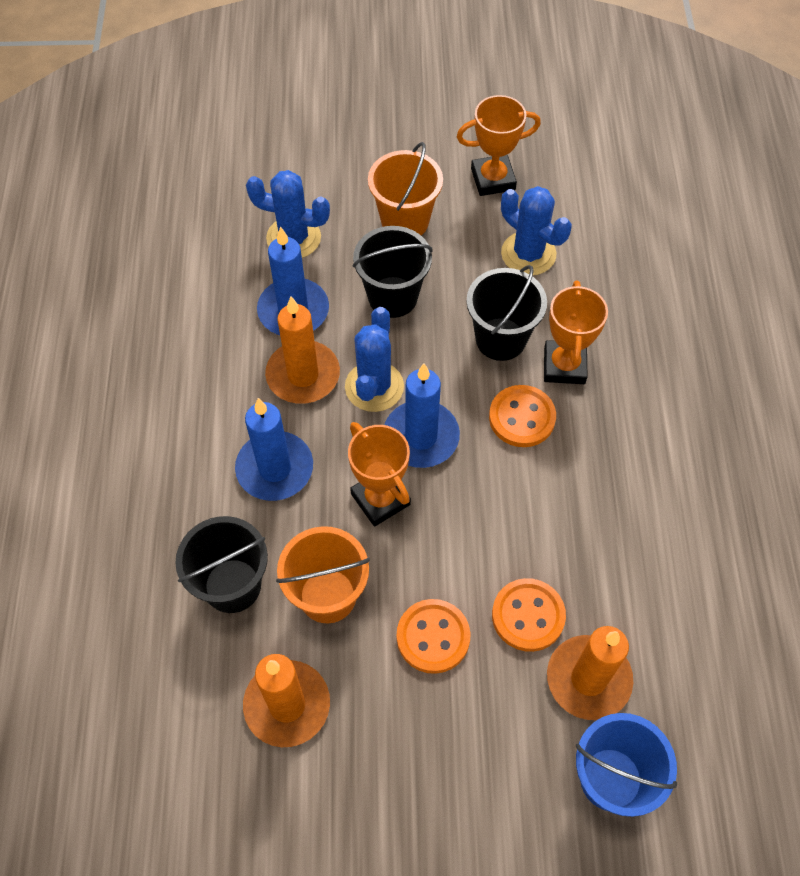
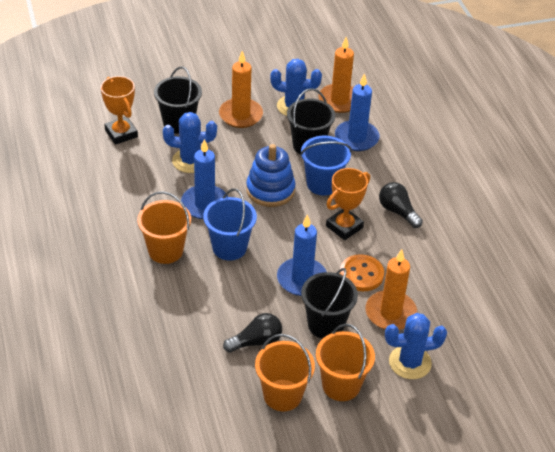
black light bulb: none = 0 -> [223,313,282,353] [379,182,423,228] = 2
blue bucket: [576,713,677,817] = 1 -> [203,188,257,260] [300,136,352,195] = 2
blue stacking toy: none = 0 -> [246,144,295,207] = 1
orange bucket: [276,526,370,623] [368,142,443,235] = 2 -> [137,191,191,264] [255,334,315,411] [316,324,375,401] = 3
orange button: [397,599,470,674] [489,385,556,447] [492,578,566,652] = 3 -> [340,254,384,291] = 1
orange trophy: [348,422,411,527] [457,95,541,196] [544,280,608,384] = 3 -> [101,76,138,145] [326,168,370,240] = 2

